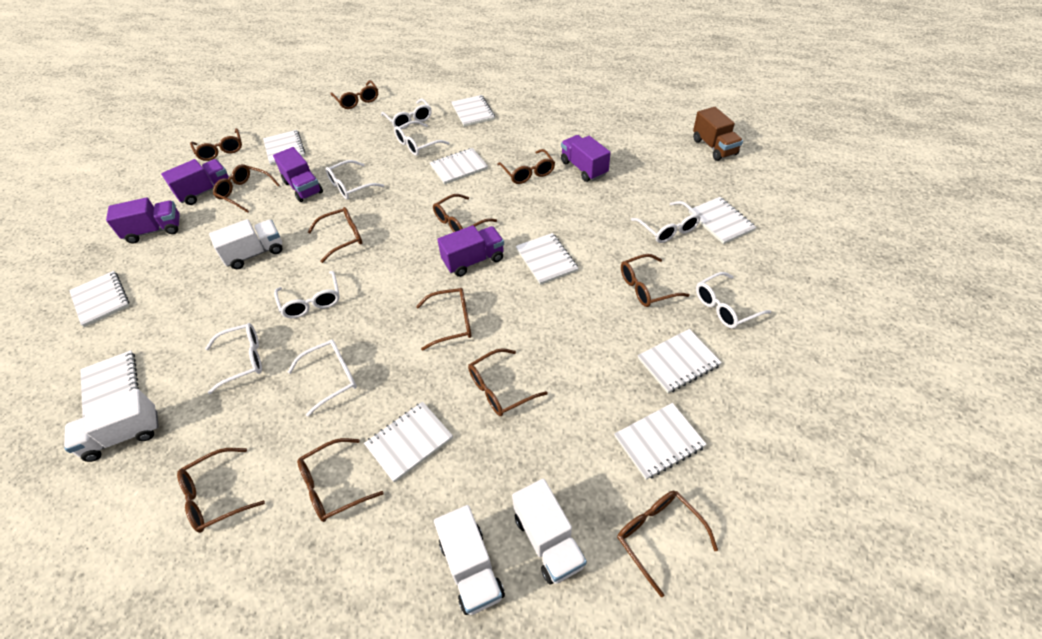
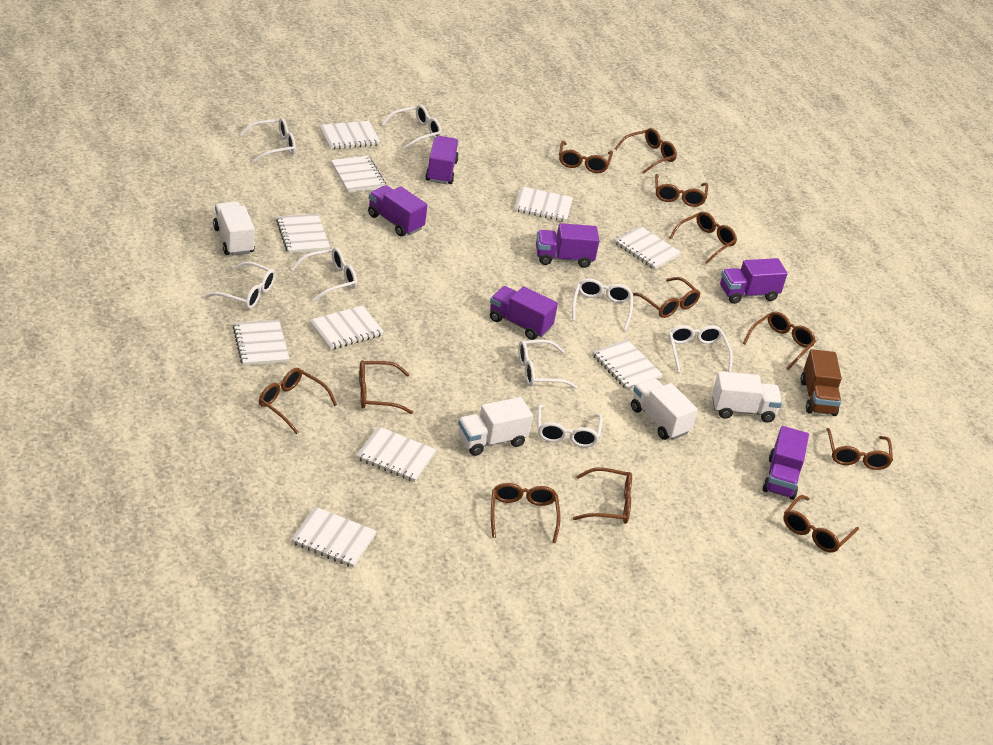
purple truck: [106,197,180,243] [161,159,229,205] [273,147,323,202] [437,225,504,277] [561,135,611,182] = 5 -> [368,185,428,237] [425,136,459,184] [490,286,558,340] [536,223,600,268] [720,258,787,304] [763,426,809,500] = 6

